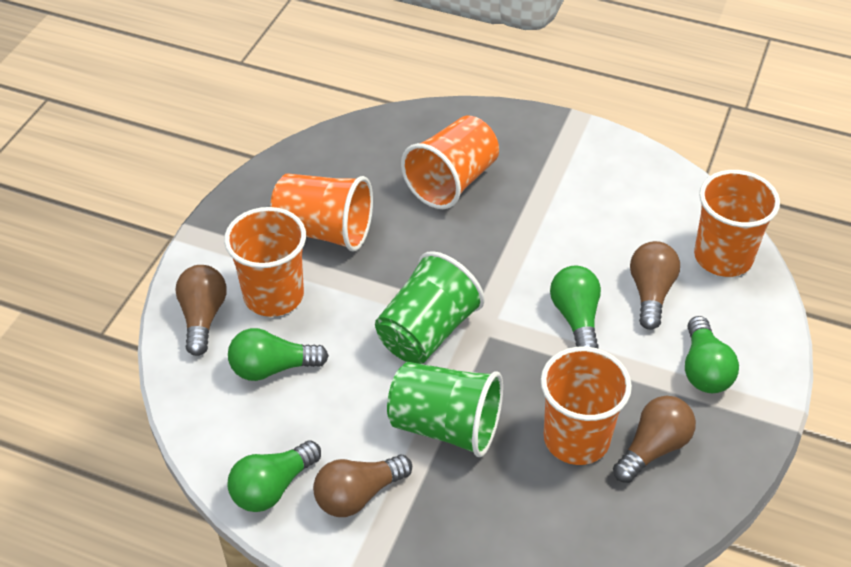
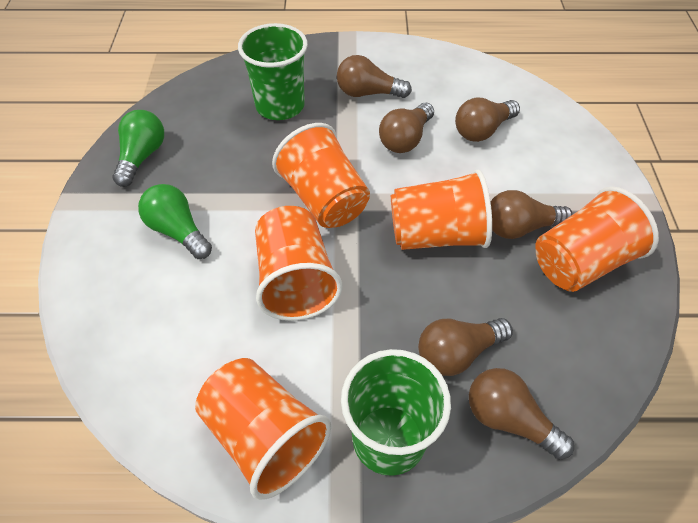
brown light bulb: [175,265,227,356] [313,455,412,517] [613,396,696,483] [630,241,680,330] = 4 -> [337,55,412,98] [379,103,434,153] [418,318,513,376] [455,98,520,142] [469,368,574,460] [491,190,573,239] = 6
green light bulb: [227,440,321,512] [228,328,329,381] [550,266,601,348] [685,316,739,393] = 4 -> [112,110,164,187] [138,184,212,259] = 2

